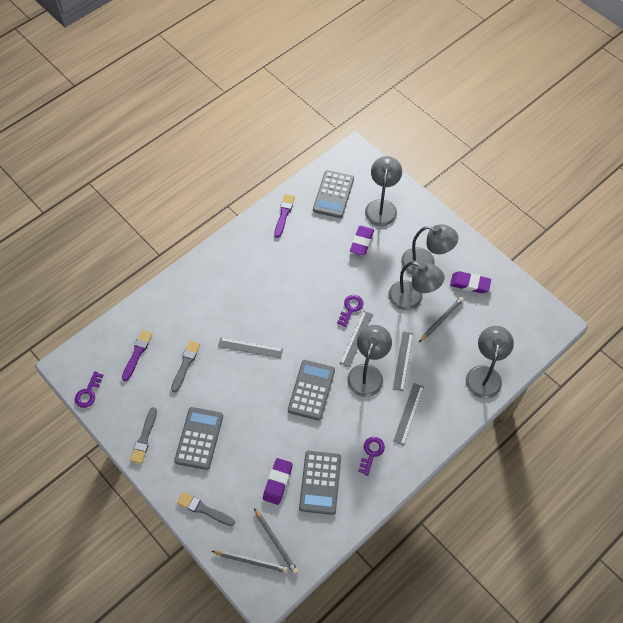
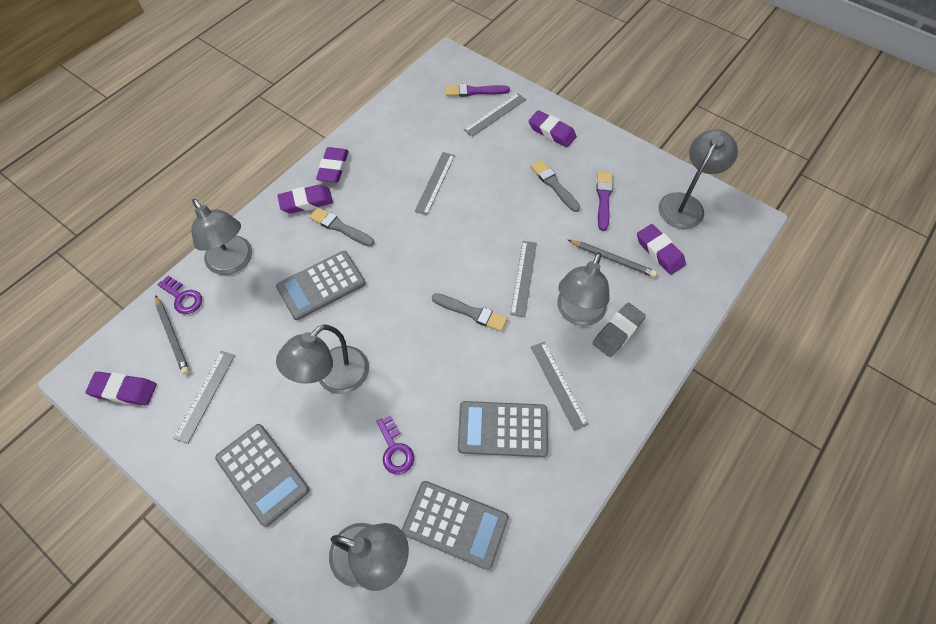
grey eraser: none = 0 -> [593,303,646,357] = 1
grey pencil: [212,551,288,573] [254,508,298,574] [419,297,464,342] = 3 -> [155,295,190,375] [568,240,657,277] = 2
grey ruler: [218,337,283,358] [340,311,373,367] [393,331,413,391] [393,383,424,446] = 4 -> [173,351,235,444] [415,152,455,215] [464,93,526,137] [510,241,537,317] [531,341,589,431] = 5
purple eraser: [263,458,293,505] [350,226,374,256] [450,271,491,293] = 3 -> [85,371,157,406] [277,184,333,213] [316,147,349,182] [529,110,577,147] [637,224,686,275] = 5
purple key: [75,371,104,408] [337,295,363,327] [358,437,385,476] = 3 -> [157,276,202,314] [376,415,414,474] = 2

